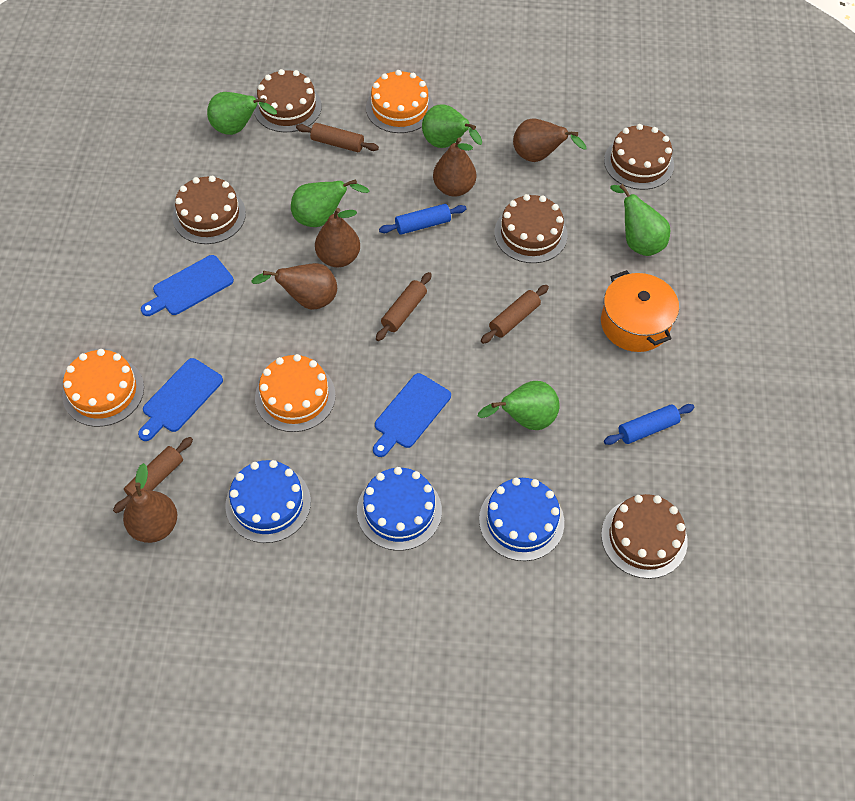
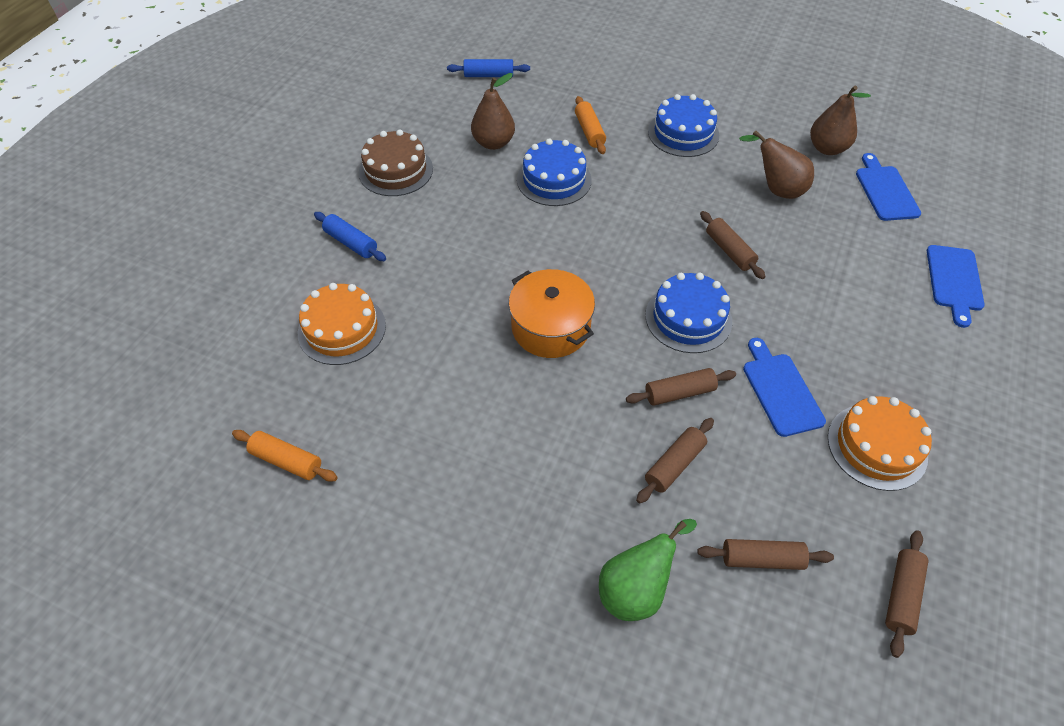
brown cake: [172,176,246,244] [254,69,322,132] [494,194,568,263] [601,494,688,579] [604,124,674,190] = 5 -> [359,129,433,196] = 1
brown pear: [123,463,177,543] [251,263,337,310] [315,208,360,267] [433,137,476,197] [513,118,586,162] = 5 -> [471,73,515,150] [739,130,814,199] [810,85,871,155] = 3
brown rolling pin: [113,437,193,513] [296,123,379,152] [376,272,432,341] [481,285,549,344] = 4 -> [626,368,736,406] [636,418,714,503] [697,539,834,570] [700,211,766,279] [885,530,928,658] = 5
green pear: [207,92,277,135] [291,179,369,227] [422,104,482,148] [478,381,559,430] [610,184,670,256] = 5 -> [599,519,697,621] = 1
orange cake: [62,349,144,427] [255,354,336,432] [366,70,434,133] = 3 -> [298,283,386,365] [828,396,932,491] = 2
orange rolling pin: none = 0 -> [232,430,338,482] [575,96,606,154] = 2

